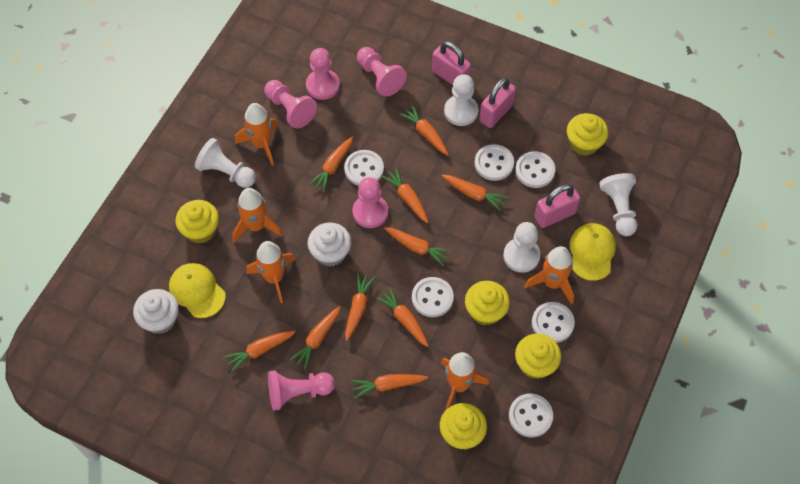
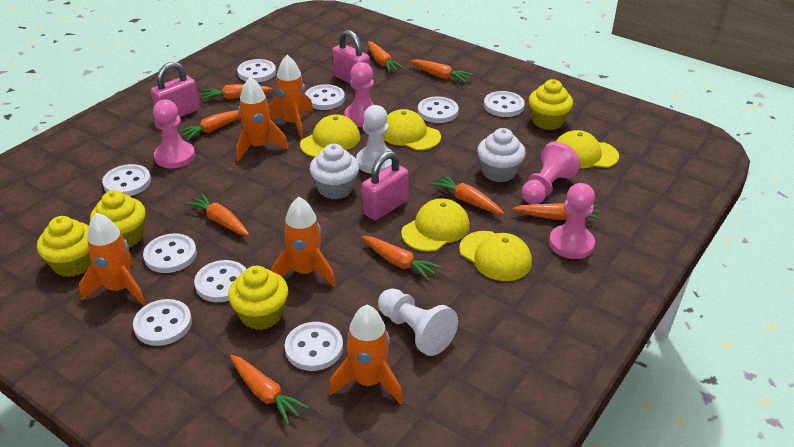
orange carrot: [223,330,296,372] [290,306,341,370] [309,137,353,192] [345,273,376,341] [351,374,428,399] [375,287,429,347] [381,167,429,223] [384,227,452,266] [399,105,449,155] [442,175,508,211] = 10 -> [178,110,240,141] [185,193,249,236] [201,84,272,100] [230,355,309,425] [362,236,441,281] [368,41,404,73] [410,59,473,83] [431,174,504,214] [513,203,600,220] = 9
pink pawn: [264,80,317,128] [268,371,335,411] [306,48,340,100] [352,177,388,228] [357,47,407,97] = 5 -> [153,100,195,168] [344,62,375,127] [522,142,581,204] [549,183,595,259] = 4
white button: [344,150,384,186] [412,277,454,317] [474,144,514,181] [509,393,553,438] [515,151,555,188] [532,302,575,343] = 6 -> [102,164,151,196] [133,299,192,346] [143,234,197,273] [194,260,246,302] [237,59,276,82] [285,322,343,371] [305,84,345,110] [418,97,459,123] [484,91,525,117] = 9
white pawn: [195,138,256,188] [444,74,479,126] [503,222,541,273] [599,173,637,236] = 4 -> [356,105,393,174] [378,288,458,356] = 2
yellow cap: [169,263,226,318] [570,223,616,281] = 2 -> [300,114,360,157] [383,109,441,150] [401,198,470,252] [459,231,532,281] [556,130,619,168] = 5
yellow cupcake: [175,200,219,244] [440,403,487,450] [465,281,510,325] [515,333,561,379] [567,113,609,156] = 5 -> [37,216,91,277] [90,190,146,248] [228,266,288,330] [529,79,573,130] = 4

